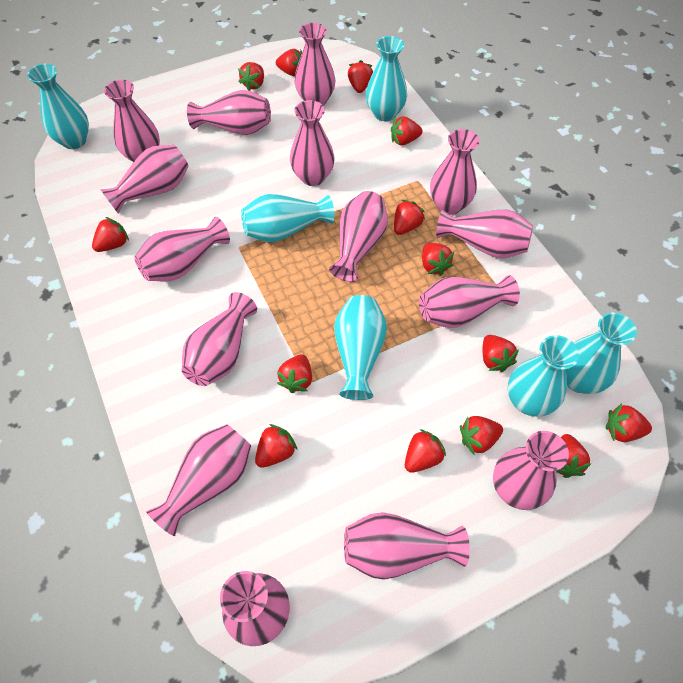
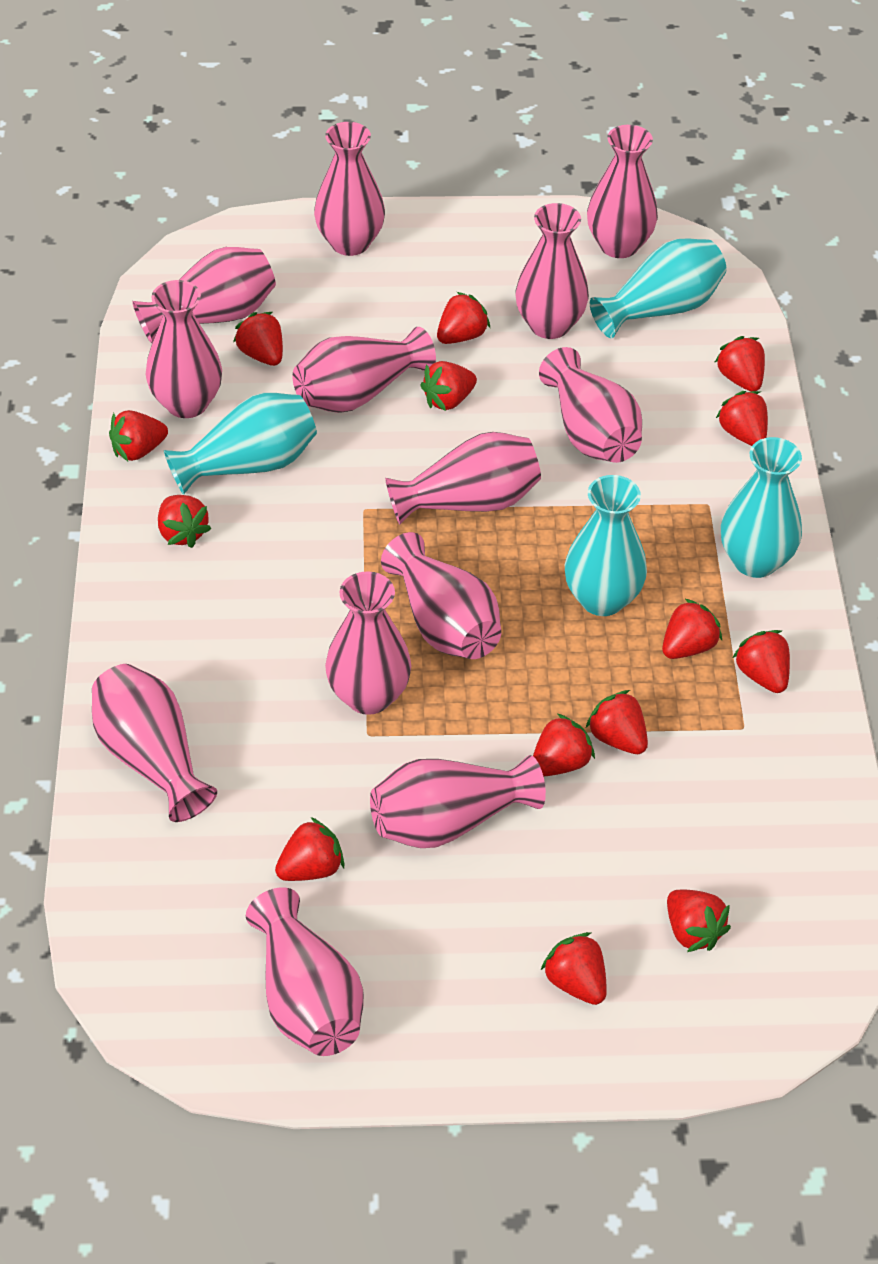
pink vase: [100,145,189,213] [104,80,160,162] [134,217,230,282] [146,424,251,536] [182,292,257,386] [187,90,271,135] [220,571,290,646] [290,100,335,186] [294,23,336,106] [329,191,388,282] [344,512,470,580] [419,276,520,328] [430,129,479,215] [436,209,533,258] [493,431,569,510] = 15 -> [92,664,217,822] [132,247,276,343] [146,280,222,418] [246,887,364,1056] [293,327,436,413] [314,122,385,256] [325,571,411,715] [370,755,546,848] [381,532,501,659] [385,432,541,525] [515,203,589,339] [539,347,642,463] [587,125,658,258] = 13
turquoise vase: [27,64,89,149] [241,194,334,242] [334,295,387,400] [366,36,407,121] [508,335,579,416] [566,312,637,394] = 6 -> [164,393,317,495] [565,475,647,616] [590,238,726,338] [721,437,802,578] = 4

